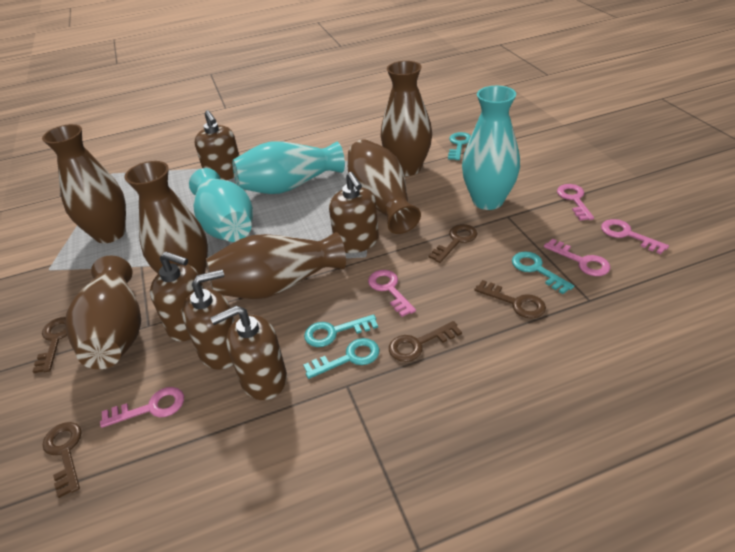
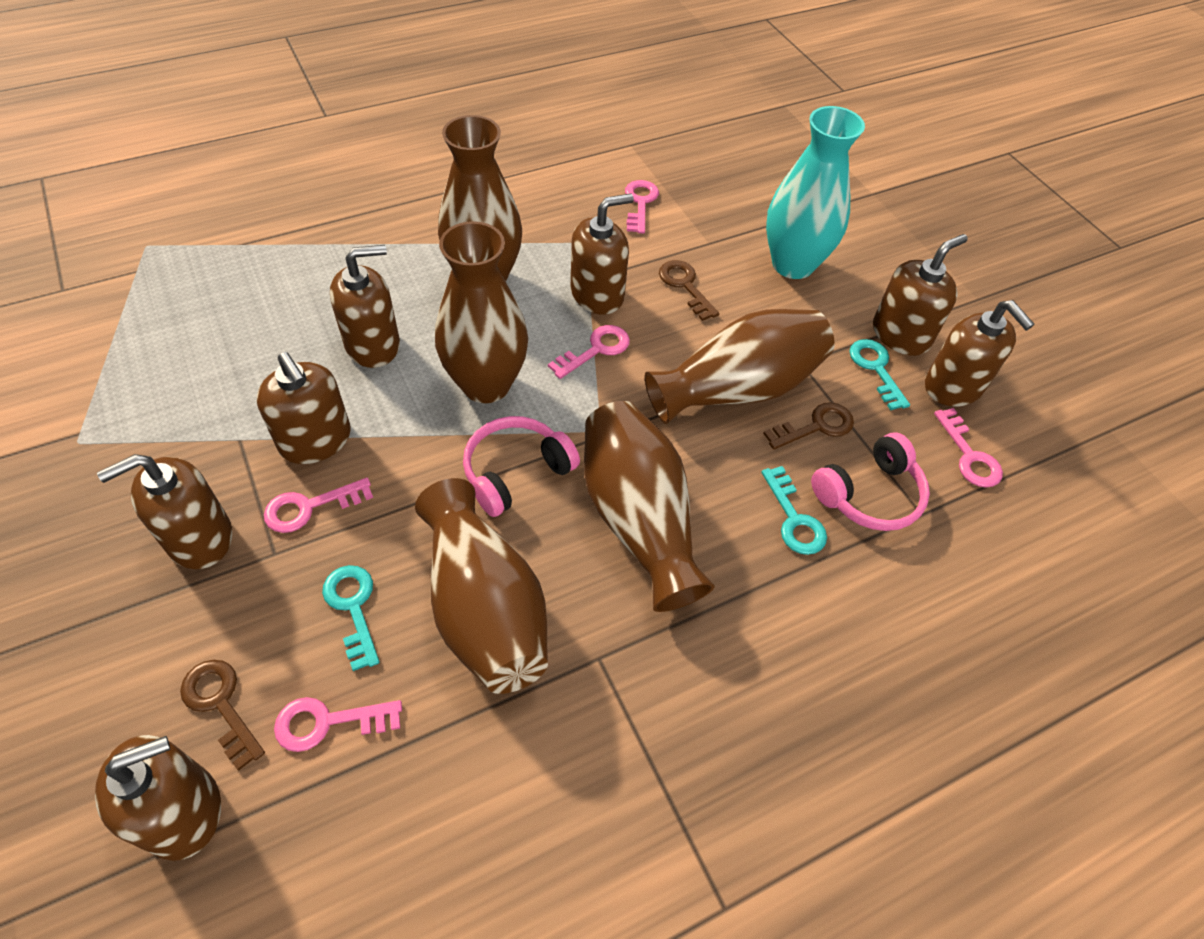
brown key: [32,317,67,373] [43,422,82,498] [389,321,462,362] [428,224,478,263] [474,280,546,319] = 5 -> [180,660,265,771] [659,260,719,321] [763,402,854,450] = 3
brown soap dispenser: [150,251,204,342] [182,270,235,370] [194,110,239,180] [210,306,287,400] [329,172,379,253] = 5 -> [95,735,221,861] [97,454,232,569] [257,352,351,464] [330,245,400,368] [571,193,634,315] [873,234,968,356] [925,300,1034,407] = 7
brown vase: [42,124,126,243] [66,256,141,369] [125,161,208,275] [206,232,346,299] [348,139,421,234] [381,61,432,176] = 6 -> [415,478,548,694] [435,221,528,403] [438,115,522,281] [584,401,715,612] [645,309,835,424] = 5
pink headphones: none = 0 -> [463,416,580,517] [811,433,930,531] = 2
turquoise key: [303,338,379,379] [304,314,378,347] [448,132,471,160] [512,251,574,294] = 4 -> [322,565,380,671] [761,466,827,555] [849,339,910,410] = 3
turquoise vase: [189,168,253,242] [232,141,345,194] [462,86,520,210] = 3 -> [766,106,865,279] = 1

